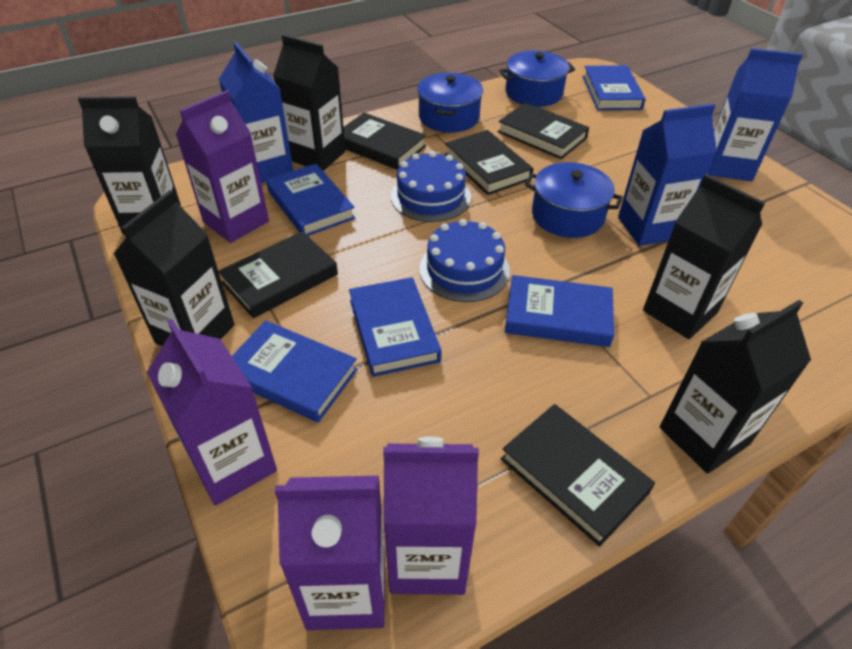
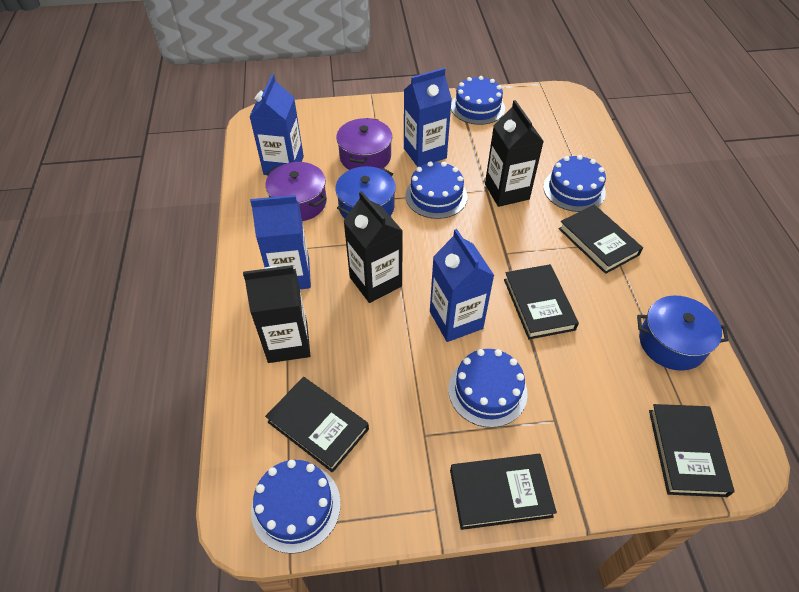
black carton: [78,96,181,235] [113,190,234,346] [273,34,346,171] [643,174,765,339] [660,300,811,474] = 5 -> [243,265,310,363] [343,191,403,303] [485,100,544,207] = 3
blue book: [232,320,358,422] [266,164,355,236] [349,277,442,377] [505,275,614,347] [583,65,646,110] = 5 -> none = 0
blue cake: [391,151,471,222] [419,219,510,302] = 2 -> [251,460,341,554] [405,161,467,219] [448,349,528,428] [451,76,505,125] [543,155,606,212] = 5
blue carton: [219,42,293,183] [618,104,717,246] [708,48,803,181] = 3 -> [249,74,304,175] [250,195,311,289] [404,68,452,167] [430,229,495,342] = 4
blue pot: [417,72,483,133] [499,51,575,107] [525,162,623,238] = 3 -> [335,166,396,219] [637,296,729,371] = 2
purple carton: [147,319,277,506] [176,90,269,243] [275,476,385,630] [383,437,479,595] = 4 -> none = 0
purple pot: none = 0 -> [265,162,327,221] [336,118,392,170] = 2

